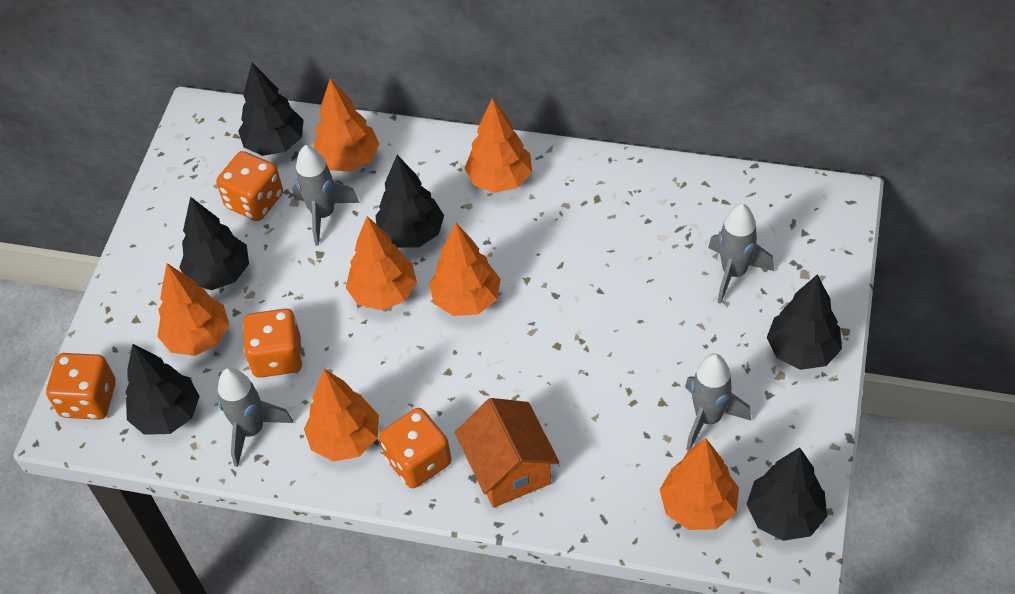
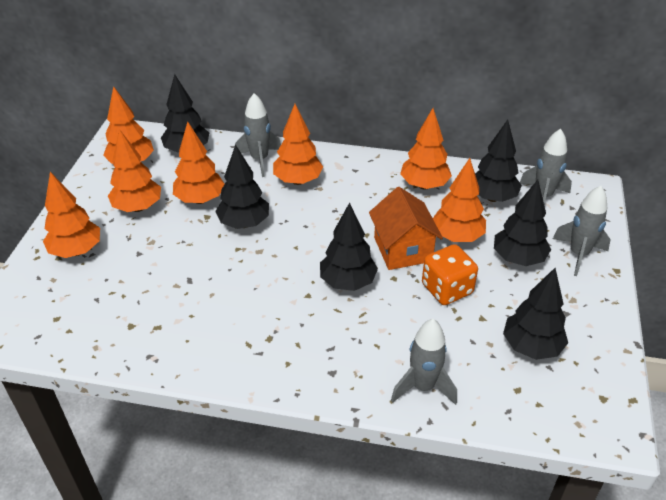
orange dice: [46,353,116,420] [216,151,283,221] [243,309,303,378] [379,408,451,488] = 4 -> [422,244,478,305] = 1

